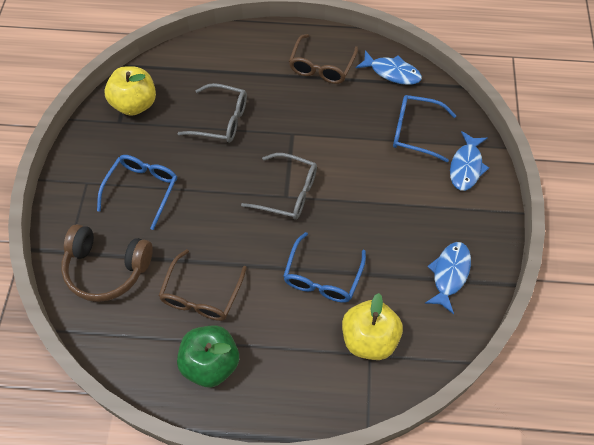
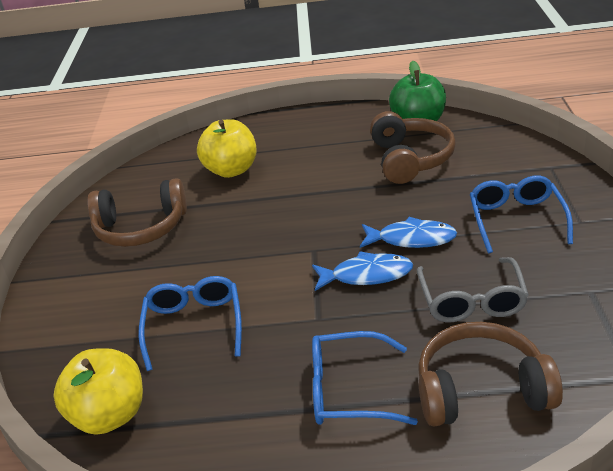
blue fish: [355,50,422,85] [424,242,471,314] [450,131,489,191] = 3 -> [312,251,413,291] [360,217,457,248] = 2
brown glasses: [158,249,247,321] [289,34,358,84] = 2 -> none = 0
brown headphones: [61,224,153,302] = 1 -> [87,178,187,247] [370,111,456,184] [418,322,563,426] = 3
grey glasses: [177,83,247,143] [241,153,317,220] = 2 -> [417,257,529,322] = 1

